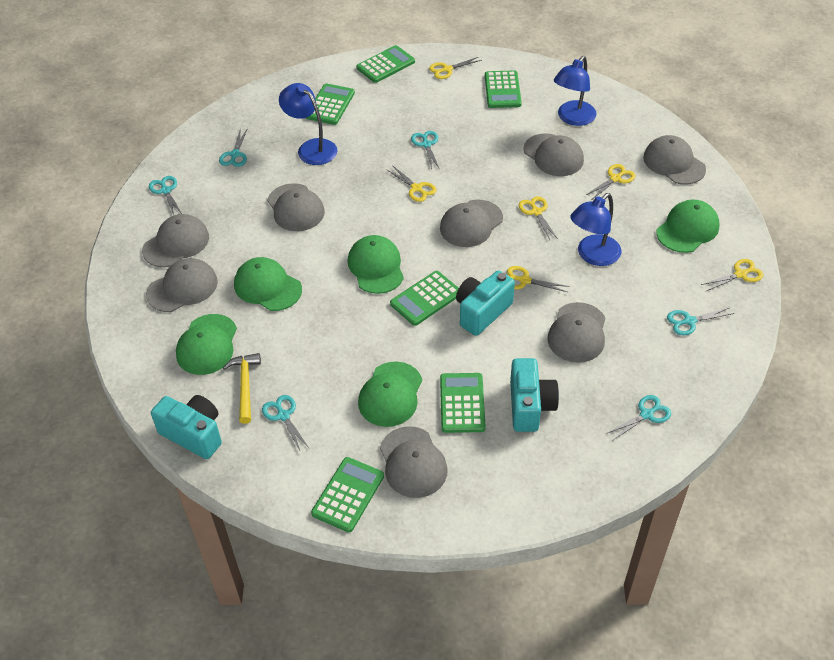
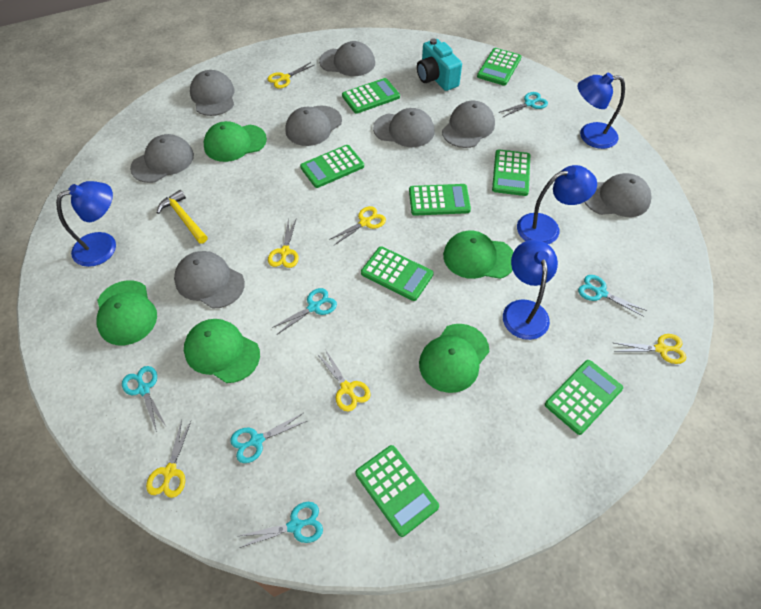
blue lamp: [279,83,337,165] [554,56,597,126] [570,193,621,266] = 3 -> [56,181,116,267] [503,240,558,340] [517,165,597,244] [578,73,625,149] = 4
green calculator: [306,84,355,125] [311,457,384,532] [356,45,415,83] [390,271,459,326] [440,373,486,433] [485,70,522,108] = 6 -> [300,145,364,188] [342,78,400,114] [356,445,439,537] [361,246,434,301] [409,184,471,216] [477,48,522,86] [492,150,530,196] [545,360,623,435] = 8
turquoise camera: [151,395,222,459] [456,270,515,336] [510,358,559,432] = 3 -> [417,38,462,91] = 1

